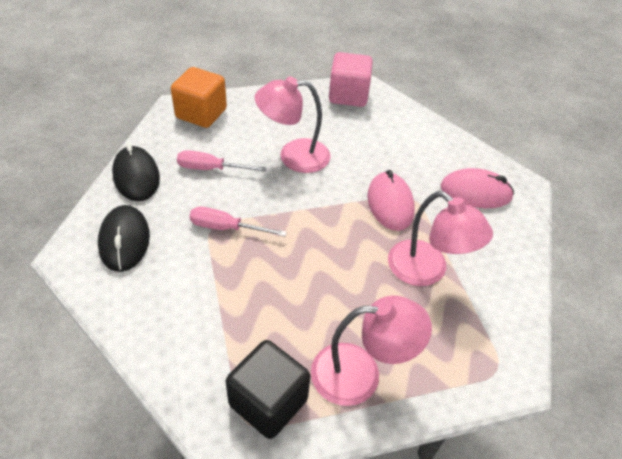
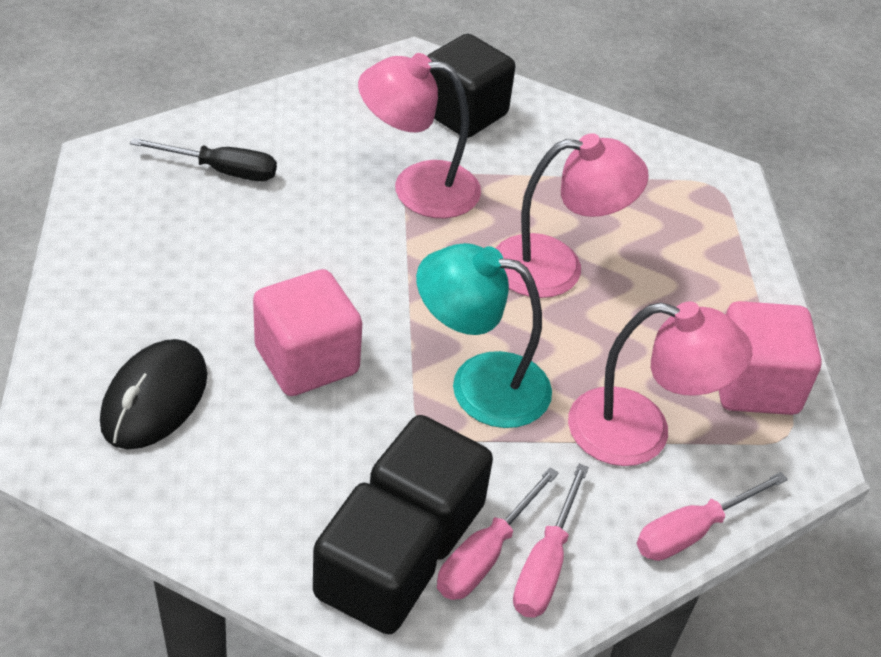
black cube: [226,340,310,439] = 1 -> [313,483,442,634] [370,415,493,560] [427,34,515,138] = 3
black mouse: [98,205,150,272] [112,143,160,201] = 2 -> [100,339,207,449] = 1
black screwdriver: none = 0 -> [130,138,277,181] = 1
orange cube: [171,67,227,128] = 1 -> none = 0
pink cube: [329,52,373,107] = 1 -> [253,269,362,396] [719,301,822,415] = 2
pink mouse: [367,170,415,231] [440,168,514,208] = 2 -> none = 0
pink screwdriver: [177,150,267,172] [189,207,287,237] = 2 -> [437,467,559,600] [513,464,589,618] [637,472,788,561] = 3
turquoise lamp: none = 0 -> [416,243,552,428] = 1

